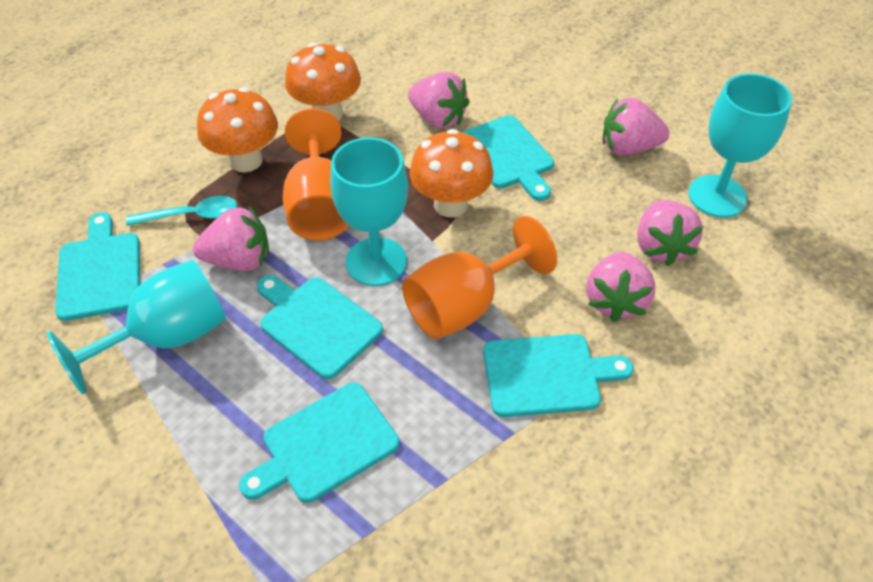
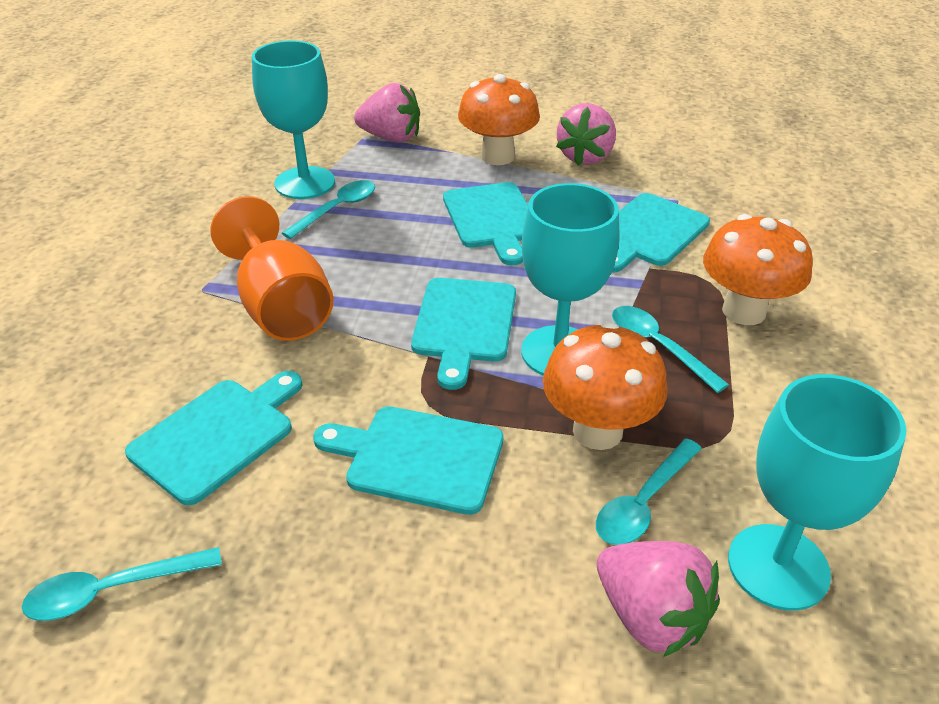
orange goblet: [283,108,348,241] [402,216,557,339] = 2 -> [211,196,334,341] = 1
pink strawberry: [193,207,269,271] [408,72,470,129] [586,252,655,322] [603,98,670,155] [637,200,704,266] = 5 -> [354,83,420,142] [556,103,616,166] [597,541,720,657] = 3
turquoise spoon: [126,196,237,226] = 1 -> [22,547,222,621] [282,180,375,239] [596,438,702,545] [612,306,729,393] = 4

